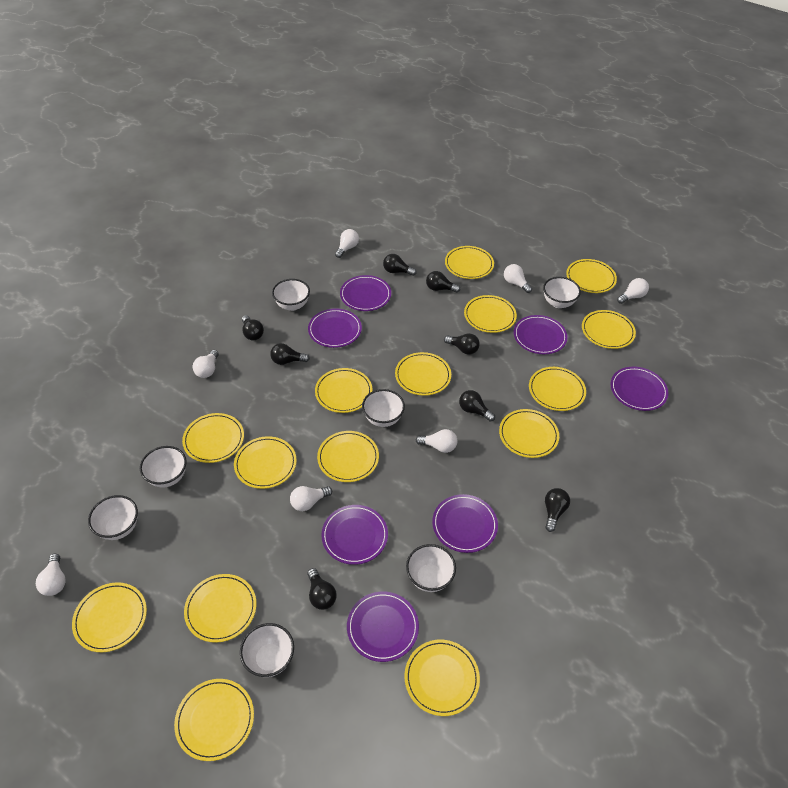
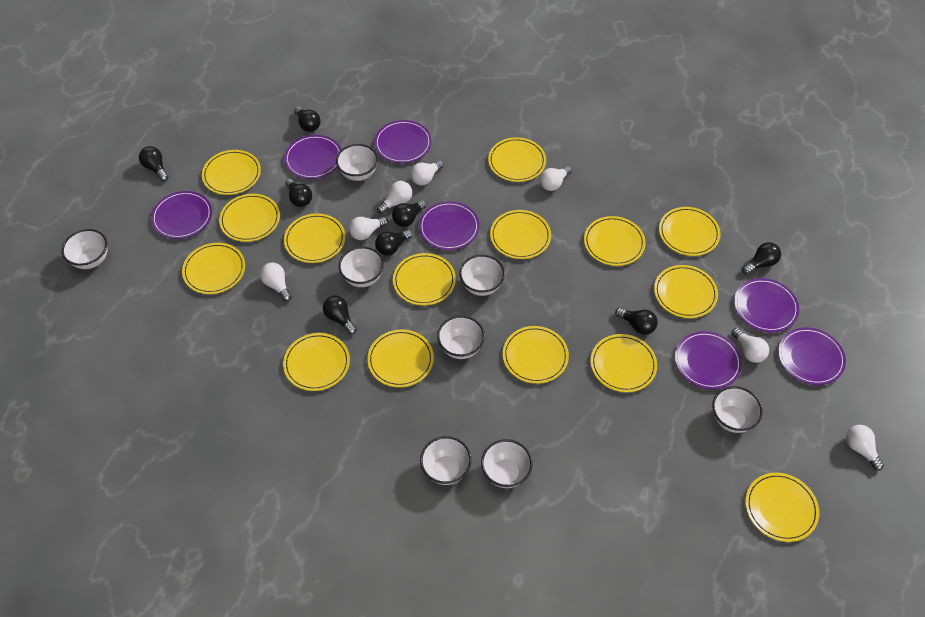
white bowl: [88,495,138,540] [140,446,187,488] [240,623,294,677] [272,279,310,311] [362,389,405,427] [406,544,456,592] [543,277,581,308] = 7 -> [62,229,107,269] [336,144,378,181] [339,246,384,287] [420,436,472,485] [437,315,485,359] [459,255,505,296] [481,439,533,488] [712,386,763,433] = 8

